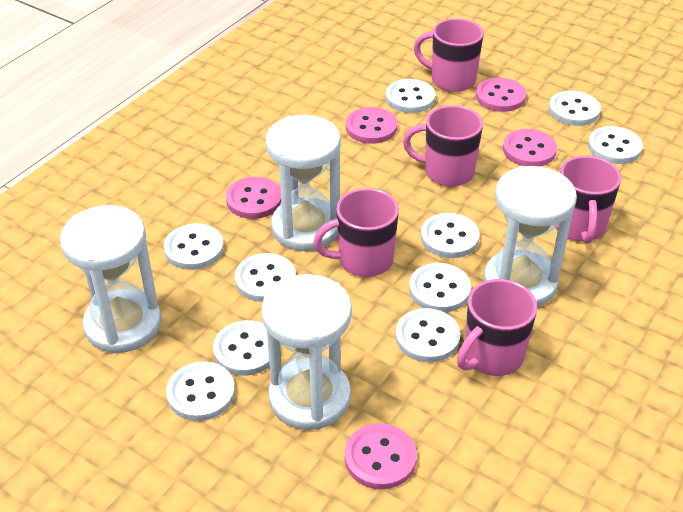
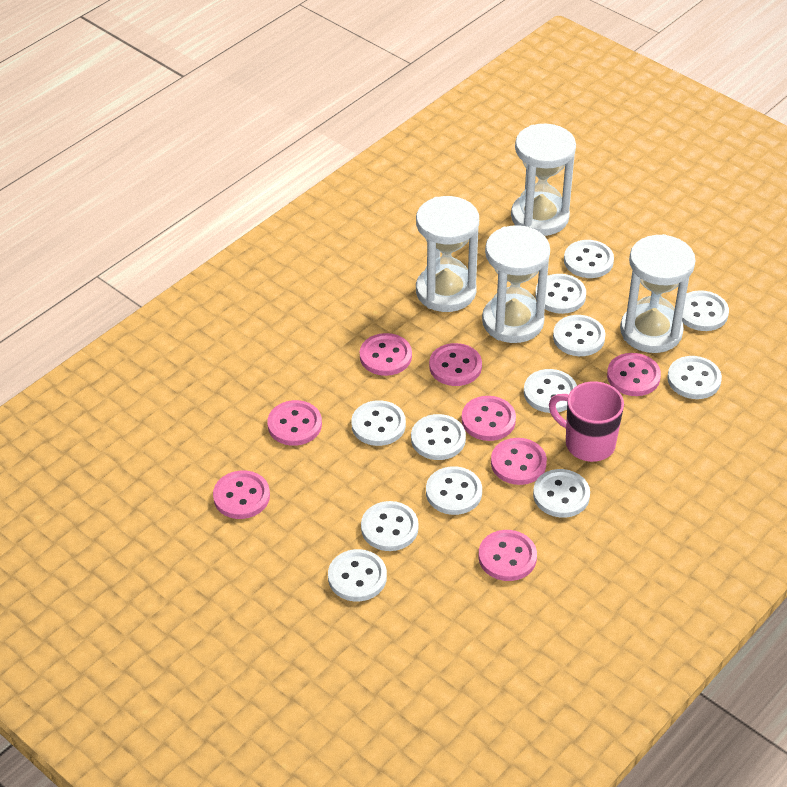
pink button: [226,177,281,219] [345,423,417,489] [346,107,397,144] [476,78,526,112] [503,129,557,167] = 5 -> [213,471,270,519] [267,400,322,446] [360,333,412,376] [429,343,482,386] [461,396,516,441] [479,530,537,581] [491,438,547,485] [607,353,661,396] = 8
pink mug: [314,188,399,277] [403,105,483,187] [414,18,484,92] [457,279,537,376] [556,156,621,244] = 5 -> [549,381,624,462] = 1
white button: [164,223,224,270] [166,362,235,421] [213,320,270,376] [235,253,296,302] [386,79,436,113] [395,308,460,362] [409,263,471,312] [421,213,480,258] [549,91,601,126] [588,126,643,164] = 10 -> [328,549,387,601] [351,400,406,446] [361,501,419,551] [411,414,466,460] [426,466,482,515] [524,369,577,413] [533,469,590,518] [535,274,586,314] [553,315,606,356] [564,240,614,278] [667,356,722,399] [682,290,729,331] = 12

